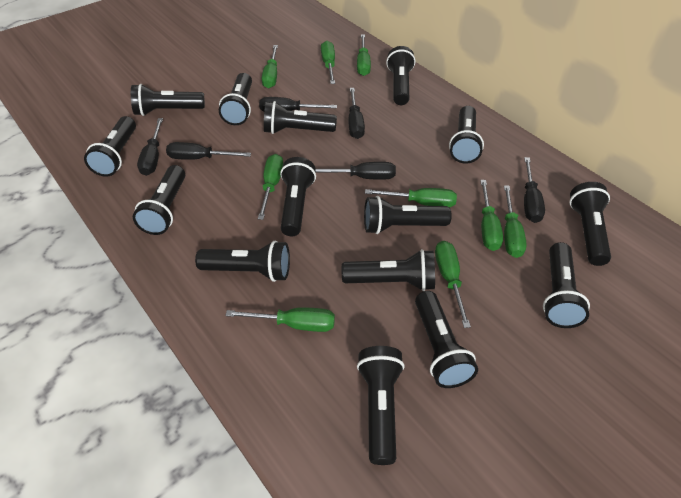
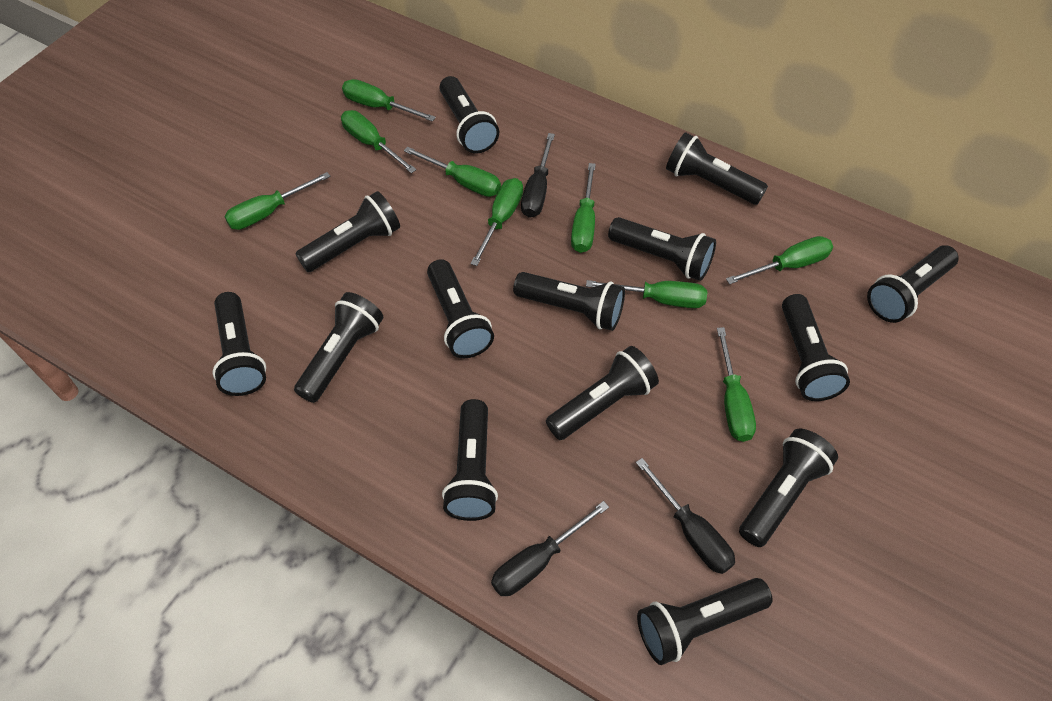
black flashlight: [84,116,136,177] [131,84,205,116] [133,165,185,235] [195,241,290,282] [219,73,252,125] [264,101,337,134] [280,157,316,236] [342,249,435,291] [357,346,404,465] [364,196,452,234] [386,46,415,105] [415,291,478,388] [449,106,484,164] [543,242,590,328] [569,182,611,266] = 15 -> [213,292,266,396] [294,292,383,403] [295,191,400,272] [427,259,494,358] [439,76,499,153] [442,399,498,521] [513,272,625,331] [546,346,659,440] [608,217,716,281] [637,578,773,665] [666,132,768,205] [739,429,838,547] [782,294,850,401] [867,245,959,323] = 14
black screwdriver: [137,118,163,176] [166,142,251,160] [259,97,337,112] [315,162,396,180] [349,88,365,139] [524,157,545,223] = 6 -> [491,501,609,596] [521,133,555,218] [636,458,735,574] = 3

